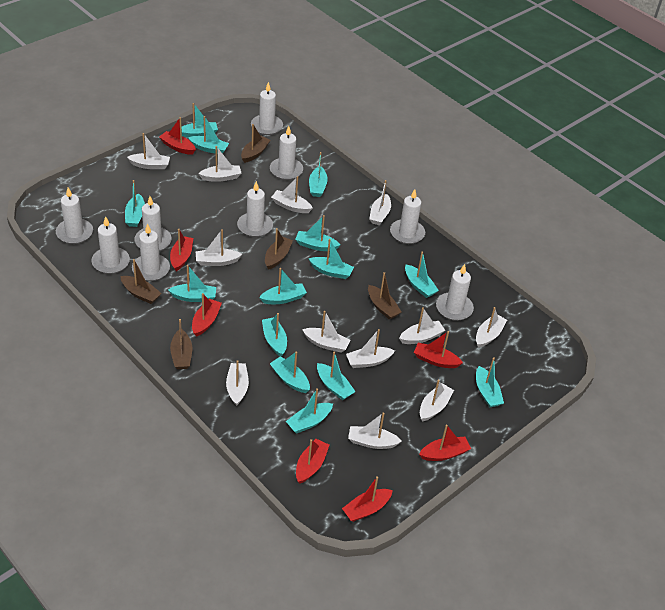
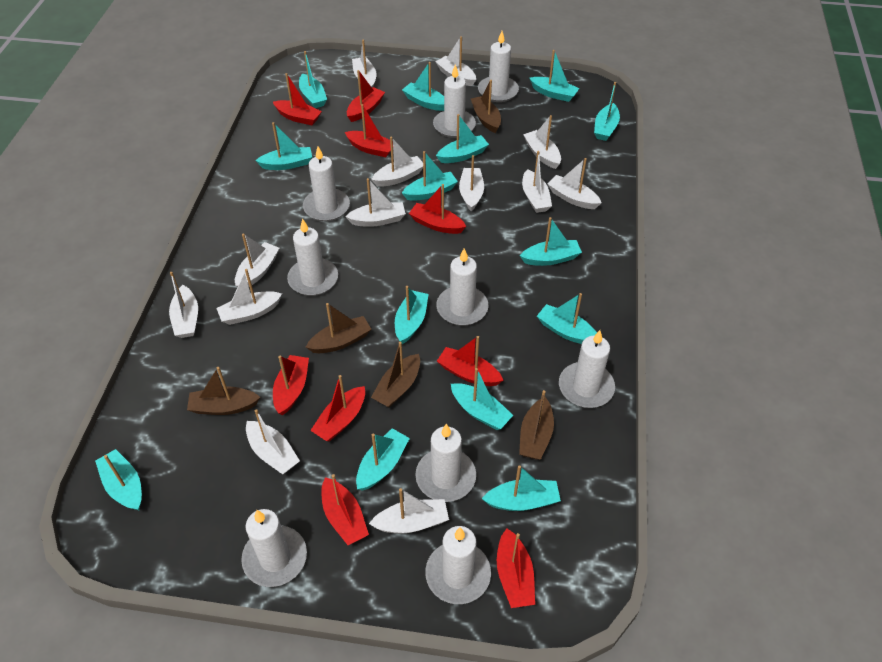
red boat: [159,117,196,155] [170,229,193,271] [192,293,222,337] [296,439,329,483] [342,476,393,522] [414,331,463,368] [419,424,471,461] = 7 -> [273,73,322,125] [273,355,309,415] [310,375,365,441] [321,474,369,545] [345,104,391,157] [347,70,385,122] [409,184,466,234] [437,336,503,386] [497,529,535,608] = 9
white boat: [127,133,170,169] [196,229,242,266] [198,146,241,182] [226,360,249,406] [271,176,313,213] [302,311,350,353] [346,329,395,368] [348,412,402,449] [369,180,391,225] [399,307,445,344] [420,380,454,422] [476,307,507,348] = 12 -> [169,272,198,338] [216,269,282,325] [235,234,279,287] [246,409,300,474] [345,178,406,227] [352,40,376,87] [369,488,449,533] [371,137,423,187] [435,36,476,86] [459,155,484,212] [522,151,552,213] [523,115,561,169] [547,158,601,209] = 13

